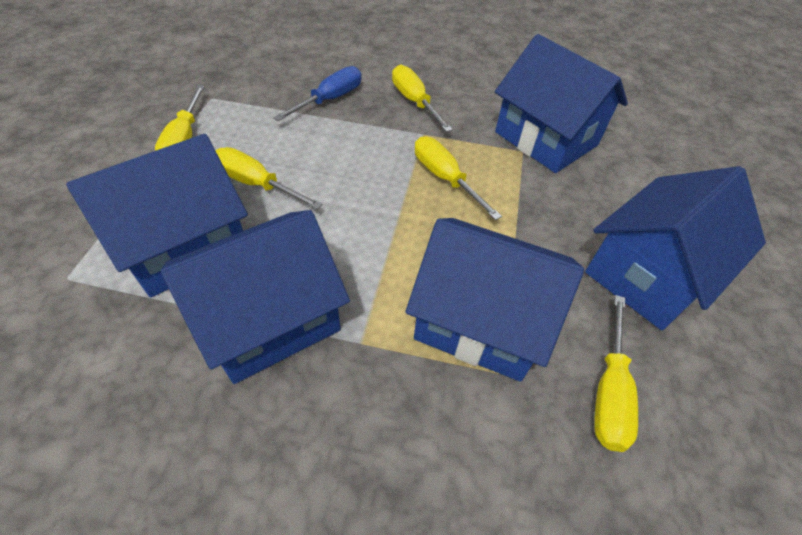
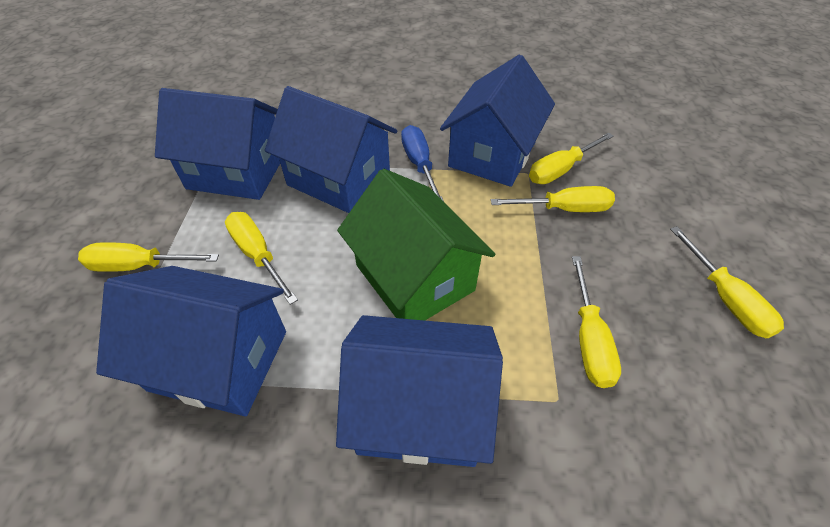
green house: none = 0 -> [337,169,495,321] = 1
yellow screwdriver: [155,85,205,151] [216,147,323,210] [392,65,453,132] [415,136,502,220] [594,295,638,452] = 5 -> [78,242,219,272] [225,212,298,305] [491,186,615,212] [529,132,614,184] [572,256,621,388] [670,226,784,338] = 6

